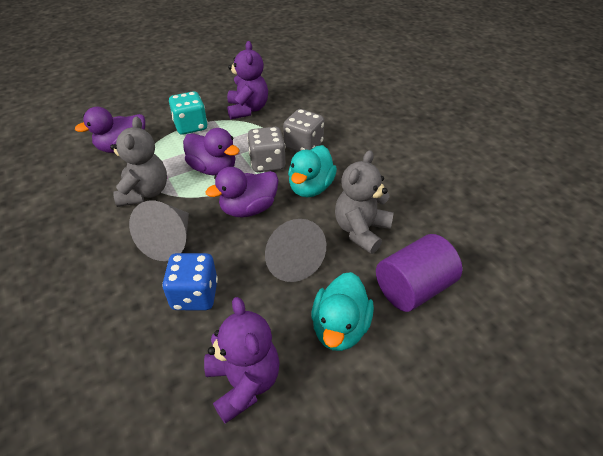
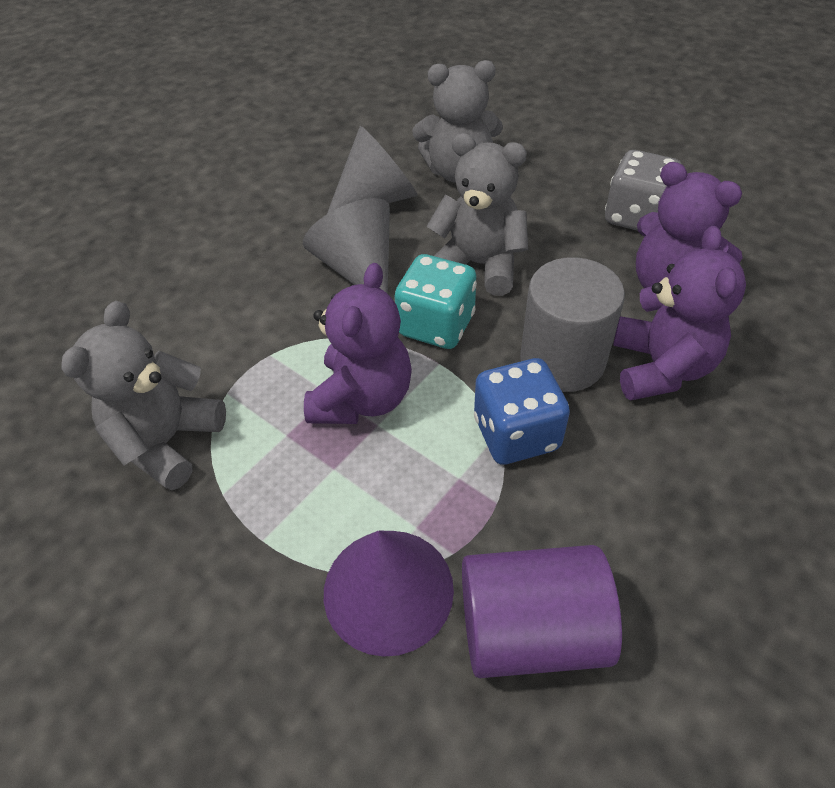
grey cylinder: none = 0 -> [520,257,625,392] = 1
grey dice: [247,127,285,172] [283,109,324,152] = 2 -> [605,150,682,231] = 1
grey teddy bear: [110,116,167,207] [335,150,394,254] = 2 -> [61,301,226,491] [412,60,503,183] [426,133,528,296] = 3
purple cone: none = 0 -> [324,531,454,657] = 1
purple duck: [75,107,145,153] [183,128,239,175] [205,167,279,217] = 3 -> none = 0
purple teddy bear: [204,297,280,424] [227,41,268,119] = 2 -> [304,263,412,424] [613,226,746,401] [636,162,742,288] = 3
turquoise duck: [288,145,337,197] [311,272,374,351] = 2 -> none = 0

